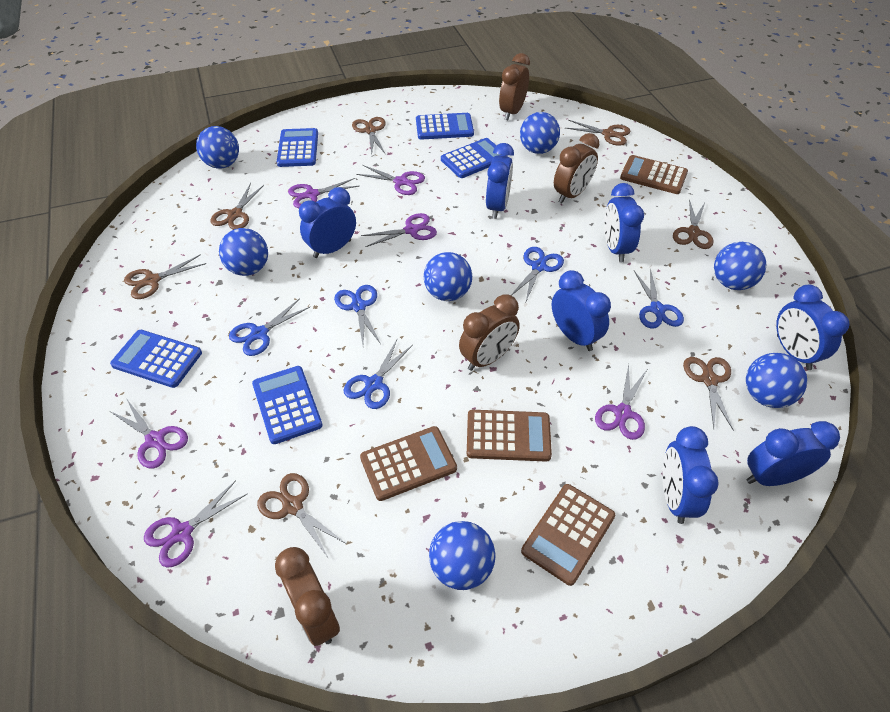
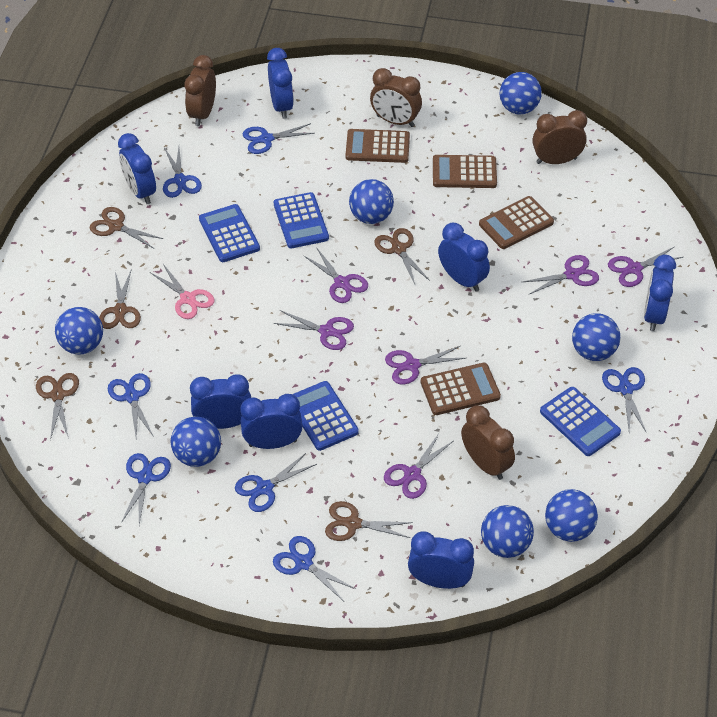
blue calculator: [110,330,202,388] [252,366,323,444] [277,128,318,167] [416,113,474,140] [441,138,508,178] = 5 -> [199,204,260,262] [274,192,329,248] [292,381,359,451] [540,387,621,456] = 4
blue scissors: [229,298,310,356] [334,285,381,344] [344,340,413,409] [511,247,564,304] [634,268,684,329] = 5 -> [108,373,154,438] [121,453,171,525] [163,147,202,198] [235,453,317,512] [242,123,314,154] [273,536,356,600] [602,367,647,433] = 7
brown scissors: [124,254,206,299] [210,183,264,230] [257,473,345,559] [352,117,386,155] [565,120,630,146] [673,199,714,249] [683,357,734,431] = 7 -> [36,373,79,440] [90,207,163,248] [99,271,141,329] [325,501,413,541] [374,228,430,284] = 5
pink scissors: none = 0 -> [150,264,214,319] = 1

